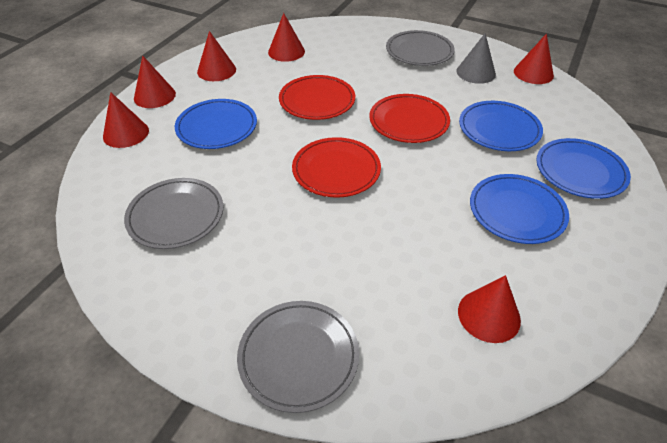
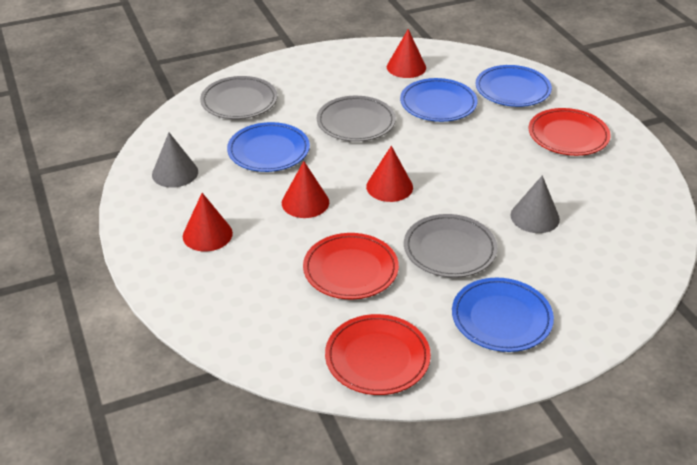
grey cone: [456,33,496,84] = 1 -> [152,132,198,188] [510,175,560,233] = 2
red cone: [103,92,149,148] [134,56,176,108] [197,31,236,81] [268,13,305,62] [458,275,521,343] [514,33,554,84] = 6 -> [183,193,233,252] [282,161,329,218] [366,146,413,202] [387,29,426,78] = 4

